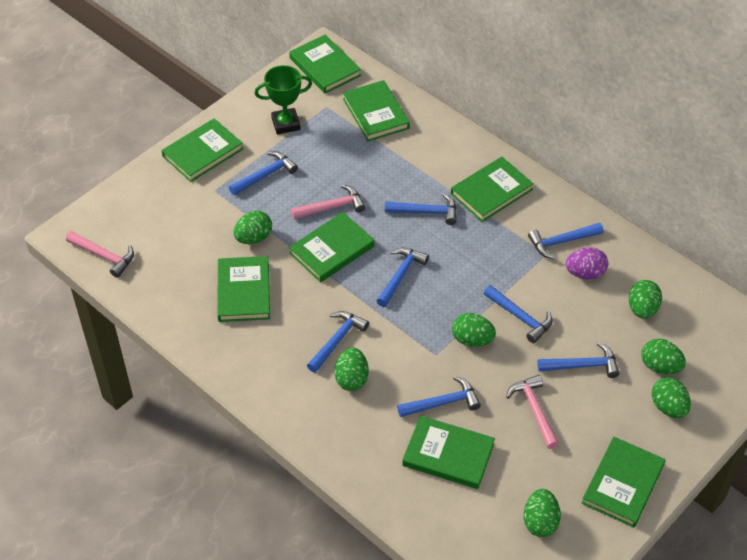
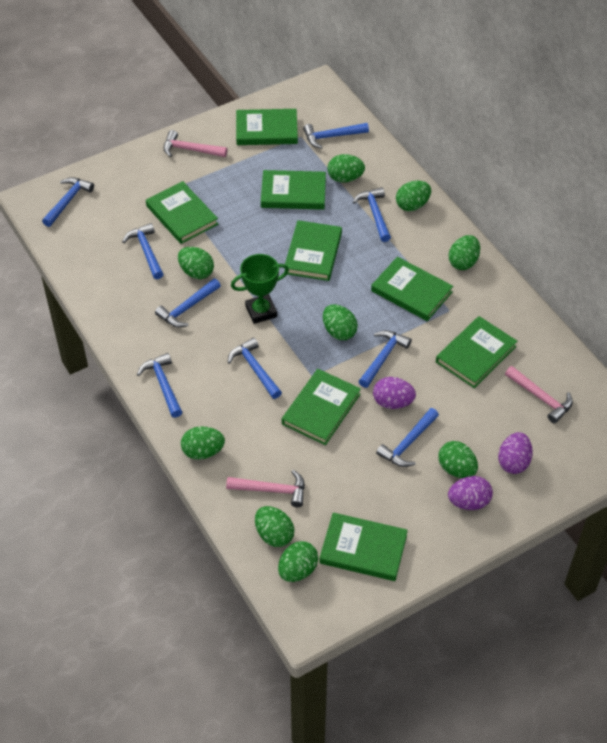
blue hammer: [229,151,298,196] [307,311,369,373] [377,247,429,307] [385,193,457,225] [397,376,481,417] [484,285,552,343] [528,223,603,259] [537,342,620,378] = 8 -> [42,177,94,227] [122,223,164,279] [137,353,182,418] [155,278,221,327] [228,338,282,399] [303,123,369,149] [353,187,391,242] [358,330,412,388] [376,408,439,467] = 9
green egg: [234,211,272,244] [335,348,369,391] [452,313,496,347] [524,489,561,537] [629,280,662,319] [641,339,686,375] [652,377,691,418] = 7 -> [178,247,214,279] [181,426,225,460] [255,506,294,547] [278,541,318,582] [323,305,358,340] [327,154,365,183] [396,181,431,211] [438,441,478,478] [449,235,480,270] = 9
purple egg: [565,247,608,280] = 1 -> [373,377,416,409] [448,476,493,510] [498,432,533,474] = 3

